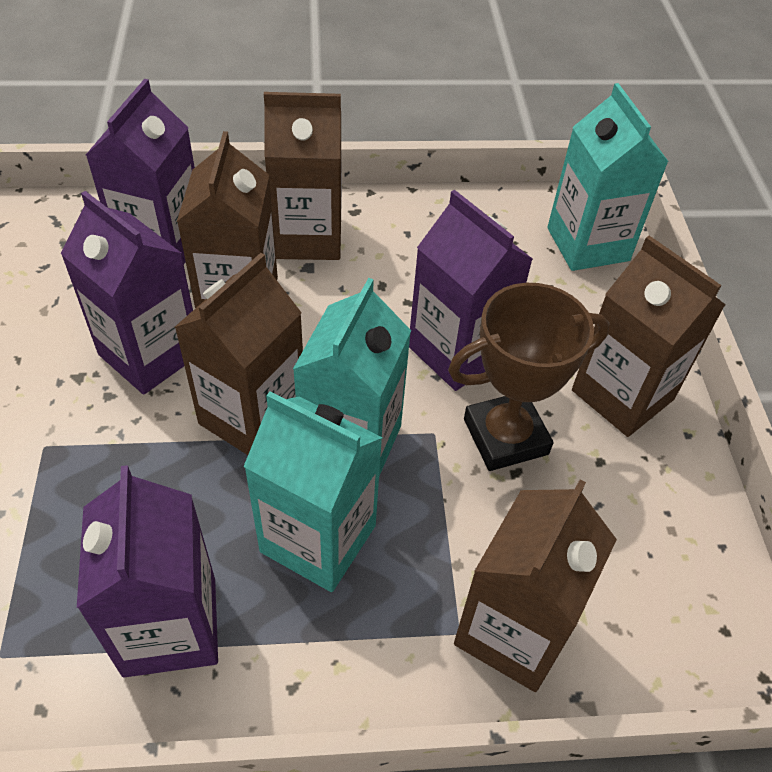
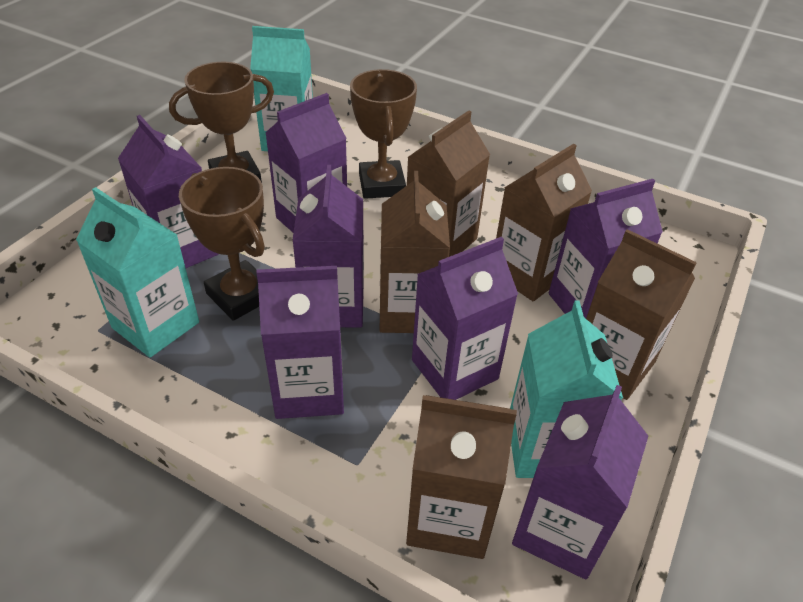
brown trophy: [448,283,610,471] = 1 -> [169,62,274,183] [179,167,265,321] [350,69,417,199] = 3
purple carton: [60,191,193,395] [77,465,218,678] [86,79,195,264] [409,190,533,391] = 4 -> [118,115,219,268] [256,266,344,419] [265,93,347,233] [292,165,364,328] [412,237,518,400] [512,385,648,579] [549,179,663,318] = 7

